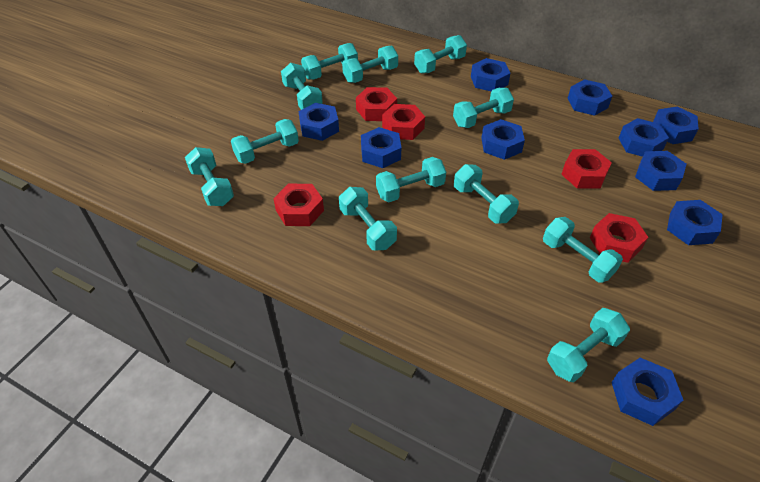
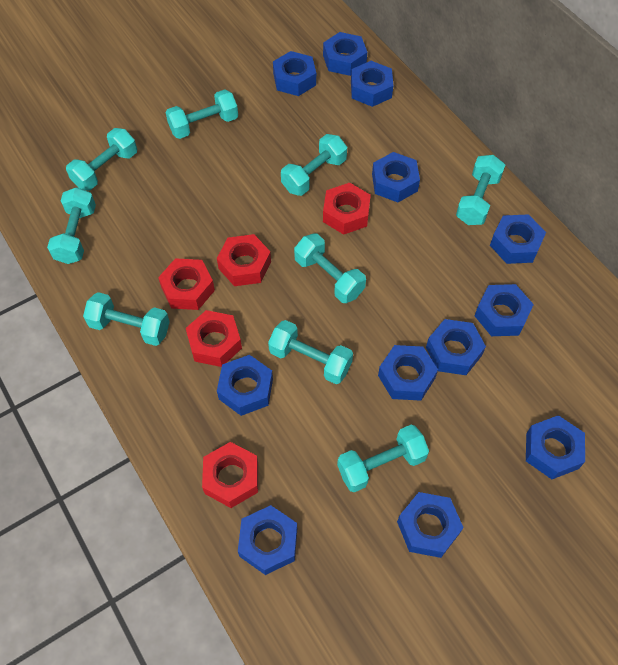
blue nut: [298,103,339,141] [361,127,401,168] [471,58,510,91] [481,119,525,160] [567,79,612,116] [611,358,683,426] [619,118,669,157] [635,151,686,191] [653,106,698,144] [667,200,723,245] = 10 -> [217,355,273,416] [238,505,297,575] [273,51,316,96] [323,32,367,76] [351,61,393,107] [372,152,420,202] [378,345,438,401] [397,492,464,558] [426,319,486,375] [474,284,534,336] [490,214,546,264] [526,415,585,479] = 12
turquoise dumbbell: [185,147,234,206] [231,119,299,164] [281,63,323,110] [301,43,358,80] [339,187,397,251] [342,46,398,83] [376,157,446,202] [414,35,467,74] [453,88,514,128] [454,164,519,224] [543,217,623,282] [547,308,630,382] = 12 -> [47,187,96,264] [66,128,137,191] [83,292,170,346] [166,89,238,139] [268,320,353,384] [281,134,347,196] [294,233,366,303] [337,425,429,492] [456,155,505,225] = 9

